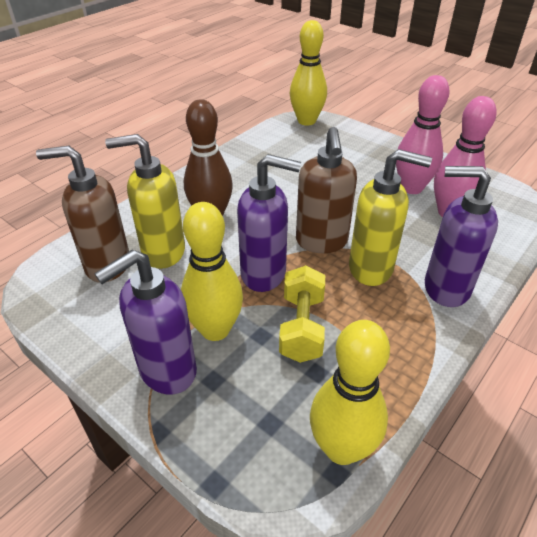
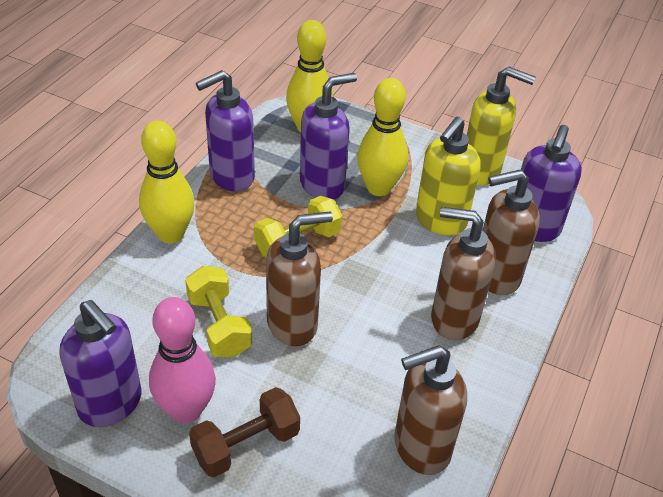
brown bowling pin: [184,99,233,216] = 1 -> none = 0
brown dumbbell: none = 0 -> [189,387,300,477] = 1
brown soap dispenser: [36,146,129,282] [296,127,357,253] = 2 -> [266,211,333,346] [394,345,467,475] [431,207,496,340] [482,169,540,295] = 4
pink bowling pin: [396,75,450,194] [434,96,497,217] = 2 -> [149,297,216,423] = 1
purple soap dispenser: [94,250,197,395] [237,154,301,292] [425,166,498,307] = 3 -> [60,300,142,427] [196,70,255,192] [300,73,357,200] [517,125,582,242] = 4
yellow dumbbell: [279,265,325,363] = 1 -> [185,266,252,358] [254,196,342,257] = 2

